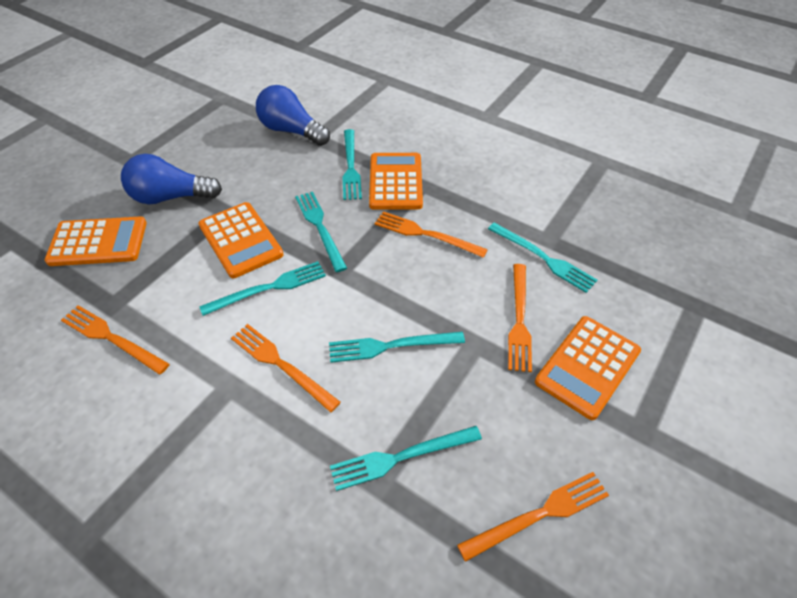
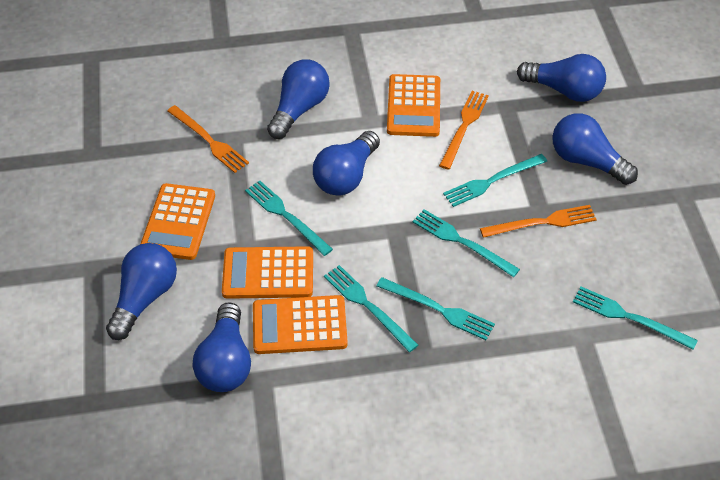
blue light bulb: [121,154,222,204] [256,85,330,146] = 2 -> [106,243,177,340] [193,302,251,392] [267,59,330,139] [313,131,380,196] [517,54,606,102] [552,113,638,185] = 6
orange fork: [61,305,170,375] [231,324,341,413] [375,211,488,258] [457,472,609,562] [508,264,532,372] = 5 -> [167,105,249,173] [439,91,489,170] [480,205,597,238] = 3

